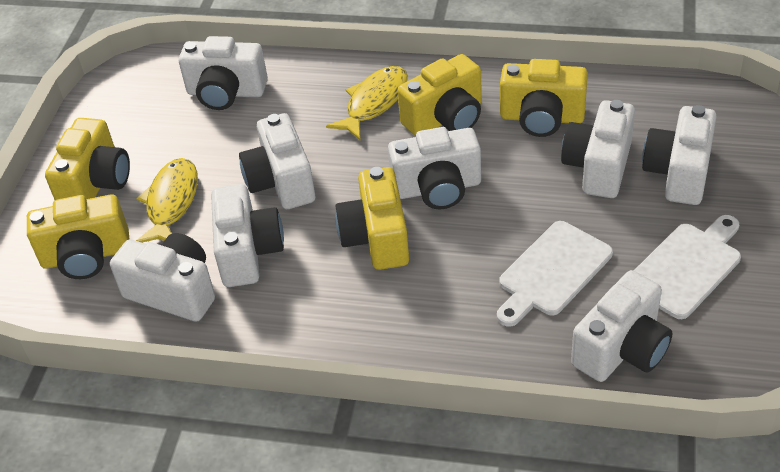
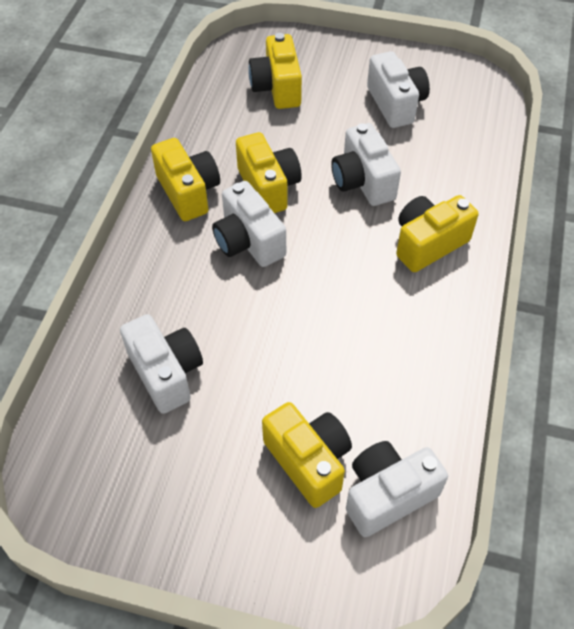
white camera: [110,233,215,322] [179,36,268,110] [211,184,284,287] [239,113,315,209] [388,127,481,210] [561,100,635,198] [571,270,672,382] [642,105,717,205] = 8 -> [120,314,203,414] [212,181,286,267] [331,123,401,206] [346,441,448,537] [367,51,430,128] = 5
white cutting board: [497,221,613,327] [634,215,741,319] = 2 -> none = 0
yellow fish: [136,158,198,243] [326,66,408,140] = 2 -> none = 0

